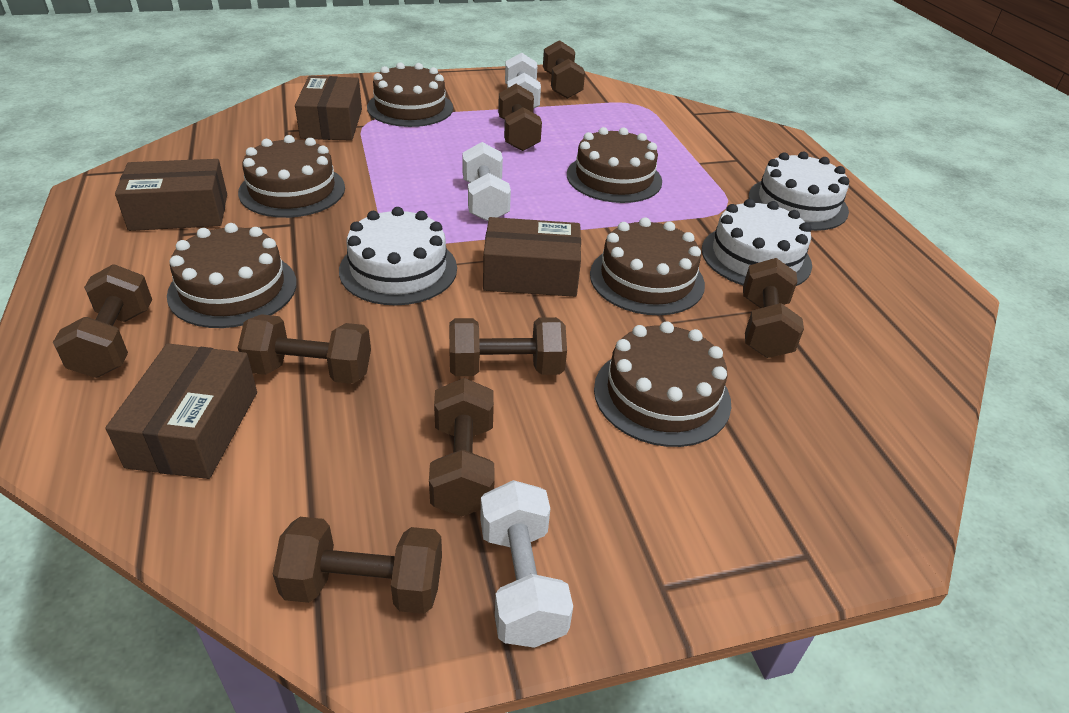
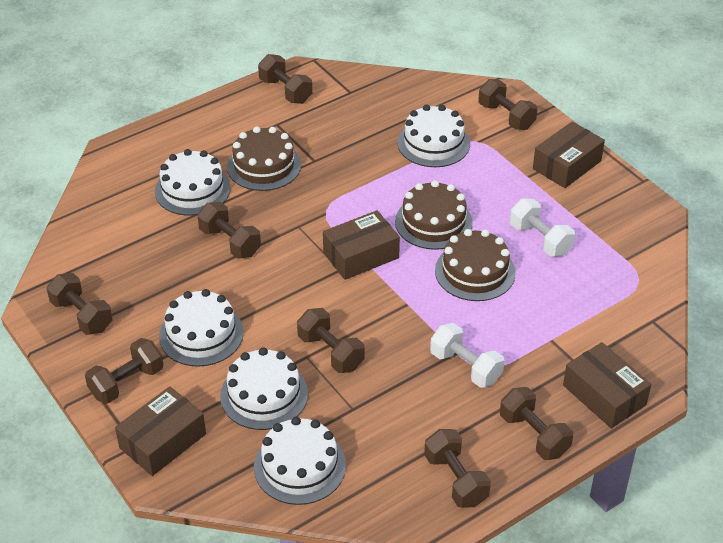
brown cake: [167,223,297,328] [238,135,345,218] [367,62,453,127] [567,127,662,203] [590,217,705,315] [594,321,731,447] = 6 -> [227,126,301,191] [395,180,473,250] [435,229,515,301] = 3
white cake: [339,207,457,305] [702,199,812,286] [749,152,849,231] = 3 -> [155,149,231,216] [159,289,244,367] [220,347,308,430] [254,417,346,505] [397,105,470,167] = 5
white dumbbell: [462,142,511,221] [480,480,573,648] [505,53,541,109] = 3 -> [430,323,505,388] [510,199,575,257] = 2

